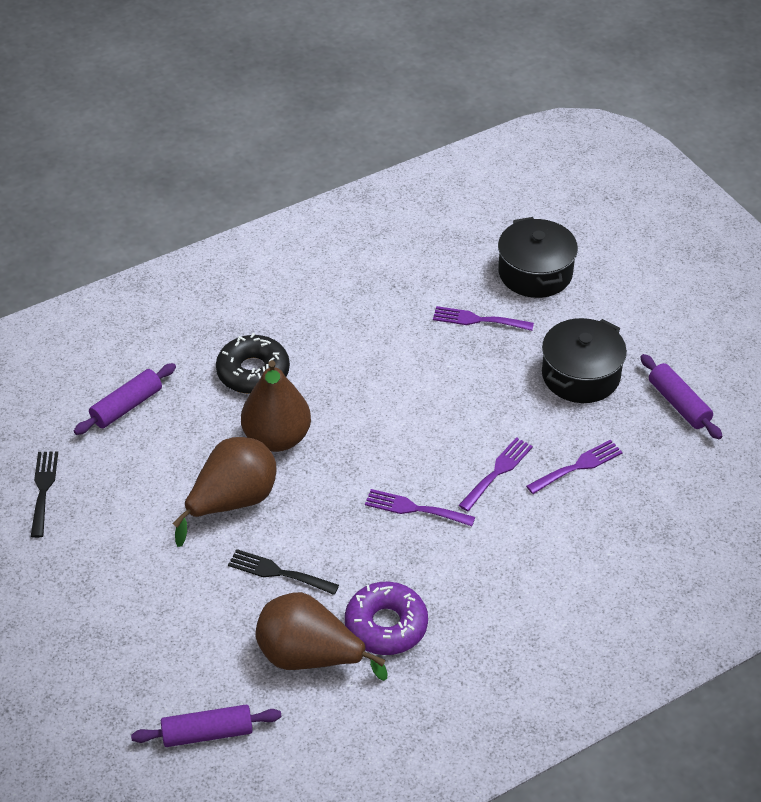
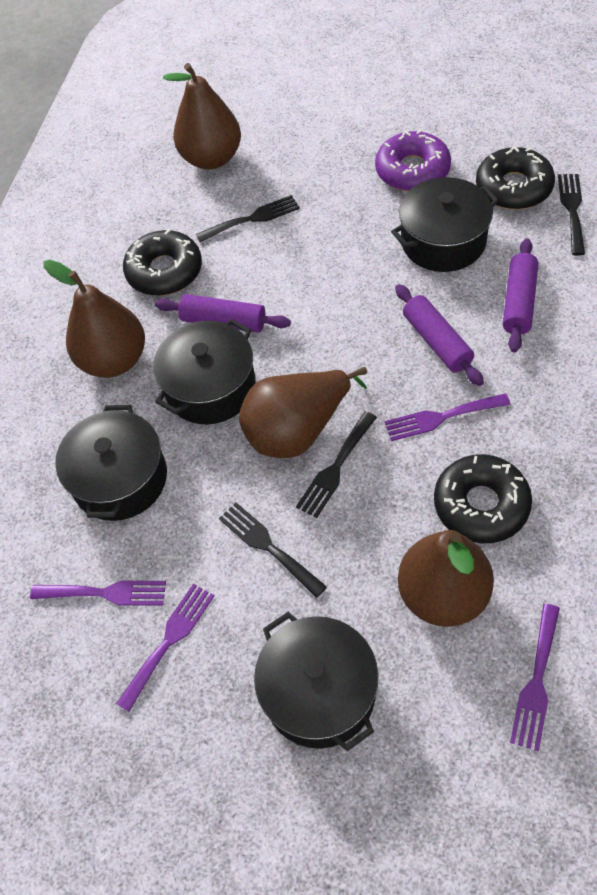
black donut: [216,333,290,394] = 1 -> [123,229,202,296] [434,454,532,543] [476,146,555,210] = 3
black fork: [31,451,58,538] [228,549,339,595] = 2 -> [196,195,300,242] [219,502,327,598] [296,411,377,518] [558,174,585,256] = 4
black pot: [498,217,578,298] [542,318,627,403] = 2 -> [55,405,167,521] [153,319,256,425] [254,612,379,751] [391,177,499,272] = 4
brown pear: [172,437,276,547] [241,360,311,452] [255,592,387,681] = 3 -> [43,260,145,378] [163,63,241,169] [239,367,367,458] [398,530,494,627] = 4

